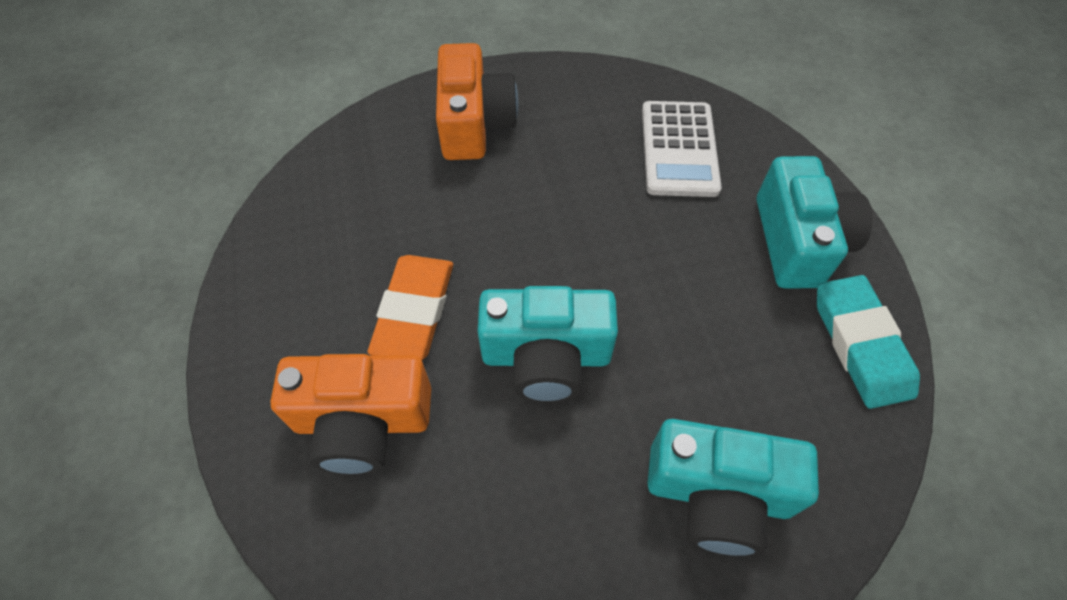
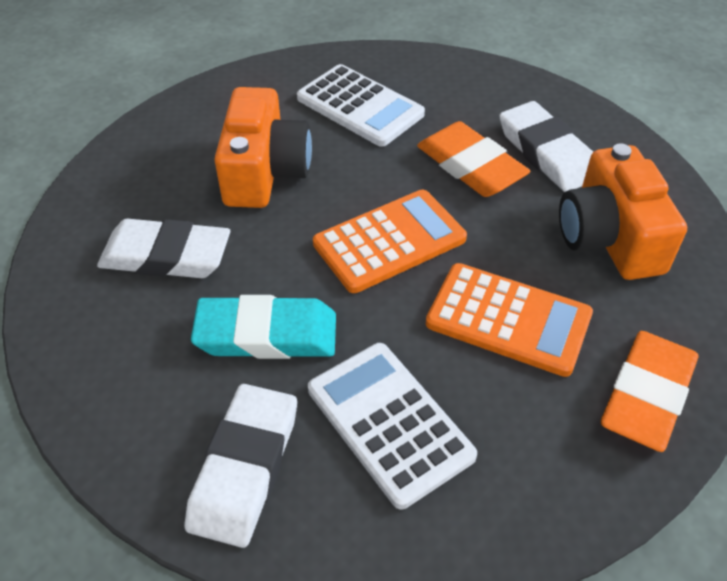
orange calculator: none = 0 -> [313,190,467,293] [426,263,593,377] = 2
orange eraser: [368,255,453,360] = 1 -> [417,121,530,197] [601,331,698,452] = 2
turquoise camera: [478,286,618,403] [647,419,819,556] [757,156,873,289] = 3 -> none = 0
white calculator: [642,101,722,197] = 1 -> [297,64,425,147] [308,343,477,509] = 2
white eraser: none = 0 -> [97,219,230,278] [184,384,297,548] [500,101,593,192] = 3

